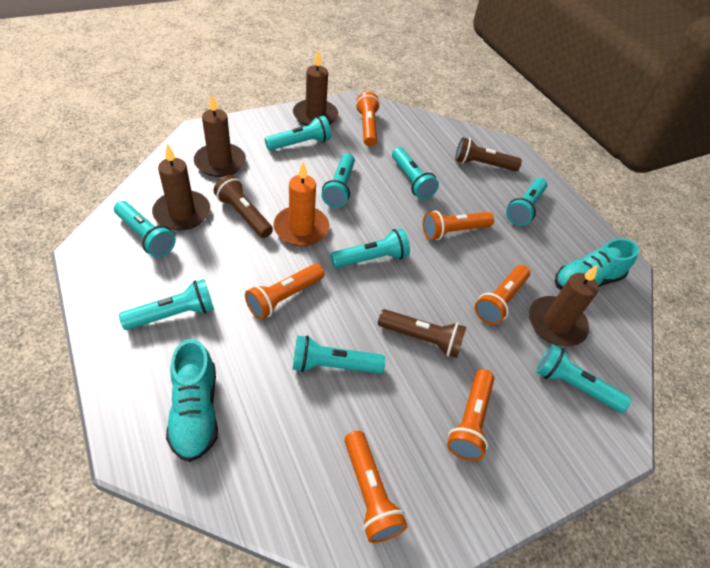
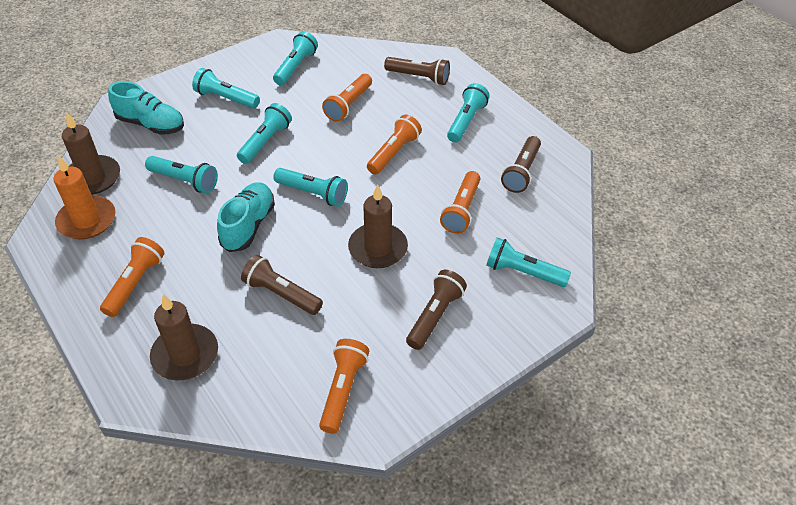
brown candle: [152,144,210,230] [194,94,246,177] [293,50,338,126] [529,265,599,346] = 4 -> [62,113,120,195] [150,294,218,381] [348,184,408,268] = 3
brown flashlight: [214,175,273,238] [378,309,466,358] [455,137,522,171] = 3 -> [241,255,323,315] [384,57,450,85] [406,270,467,350] [501,136,541,193] = 4
orange flashlight: [245,264,324,320] [345,431,407,543] [356,92,380,147] [423,211,494,240] [447,369,494,461] [475,265,530,325] = 6 -> [100,237,164,317] [319,339,369,434] [322,74,372,122] [367,115,422,175] [440,171,480,233] = 5
turquoise flashlight: [114,201,176,257] [119,279,214,330] [265,116,331,151] [293,335,385,374] [321,154,355,208] [331,229,410,268] [392,147,439,200] [506,178,548,226] [536,344,631,413] = 9 -> [145,156,218,193] [192,68,260,109] [237,103,292,164] [273,31,318,85] [273,168,348,207] [447,83,490,143] [486,237,571,287] = 7

